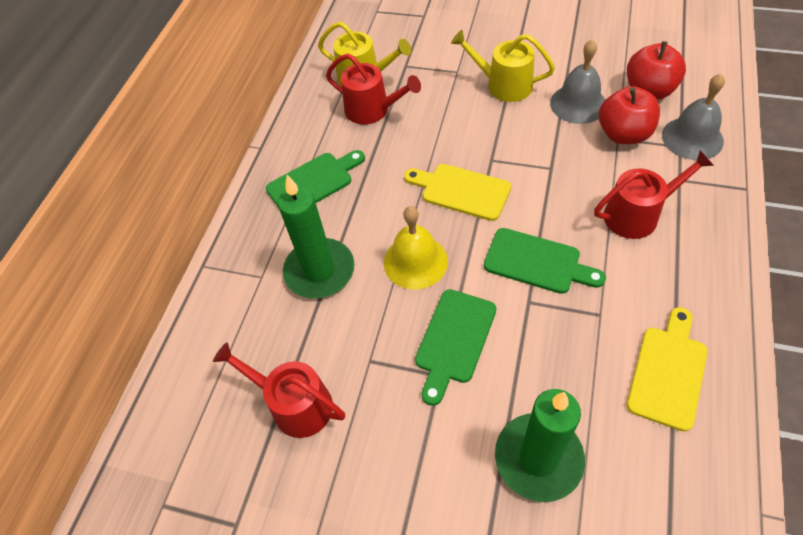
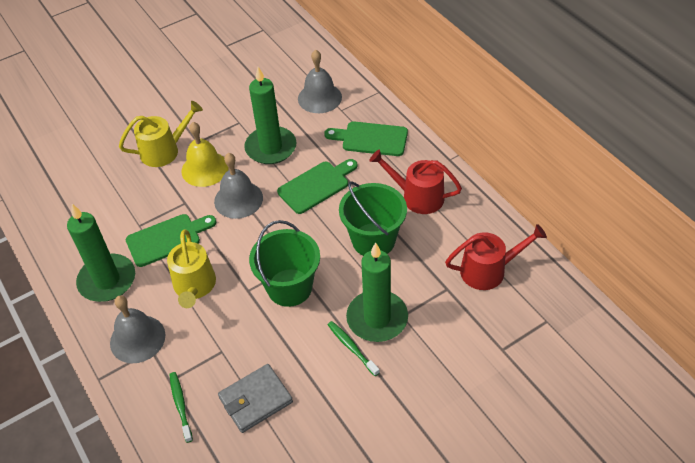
green bucket: none = 0 -> [249,220,320,307] [339,181,407,256] = 2
green candle: [278,175,354,298] [495,389,585,502] = 2 -> [67,204,135,302] [244,67,296,164] [346,242,408,342] = 3
green toothbrush: none = 0 -> [169,372,193,443] [327,321,380,376] = 2
grey bell: [550,40,605,124] [662,74,725,160] = 2 -> [110,296,165,363] [214,153,263,219] [298,50,342,113] = 3
grey wallet: none = 0 -> [218,364,293,433] = 1
red apple: [599,86,660,144] [627,41,686,100] = 2 -> none = 0
red watering can: [213,342,345,438] [326,53,421,124] [594,150,714,239] = 3 -> [369,150,462,214] [445,224,547,290] = 2
yellow cutting board: [404,164,511,221] [627,307,708,432] = 2 -> none = 0

